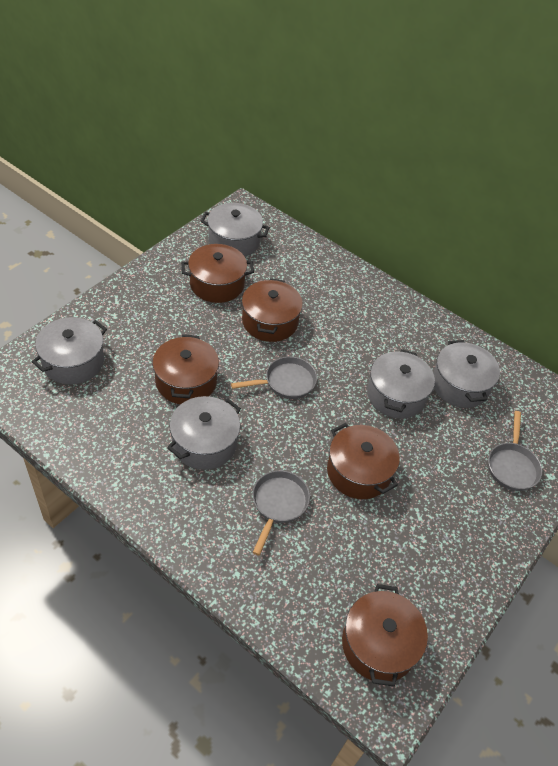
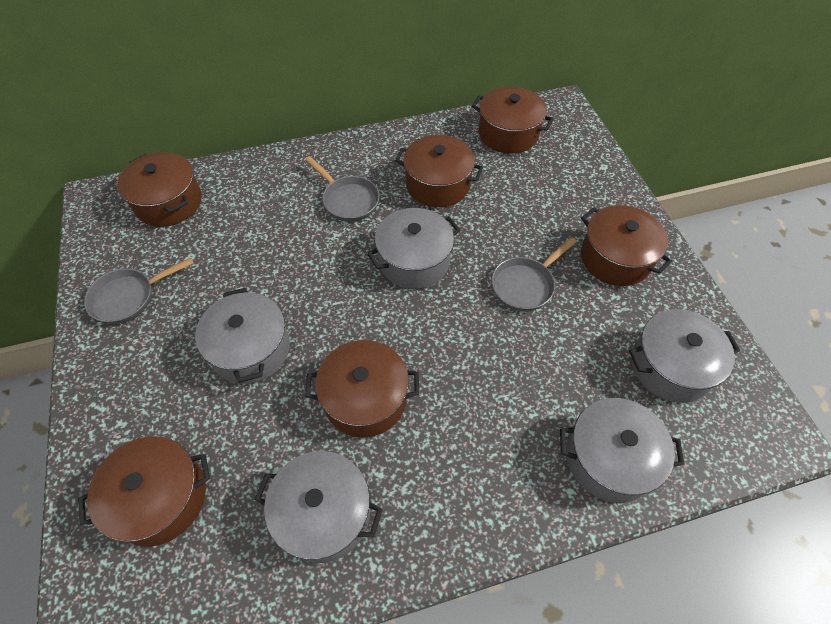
brown pot: [152,334,219,404] [181,244,254,303] [242,278,303,342] [327,423,400,499] [342,584,428,687] = 5 -> [78,436,210,547] [117,152,202,227] [305,340,419,438] [395,135,483,207] [472,86,554,154] [581,205,672,286] = 6

